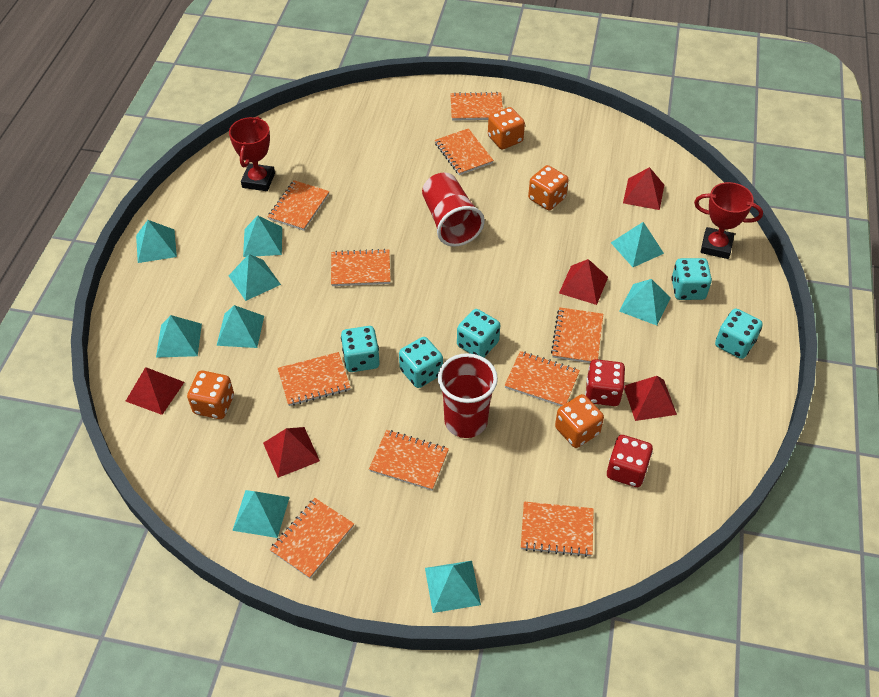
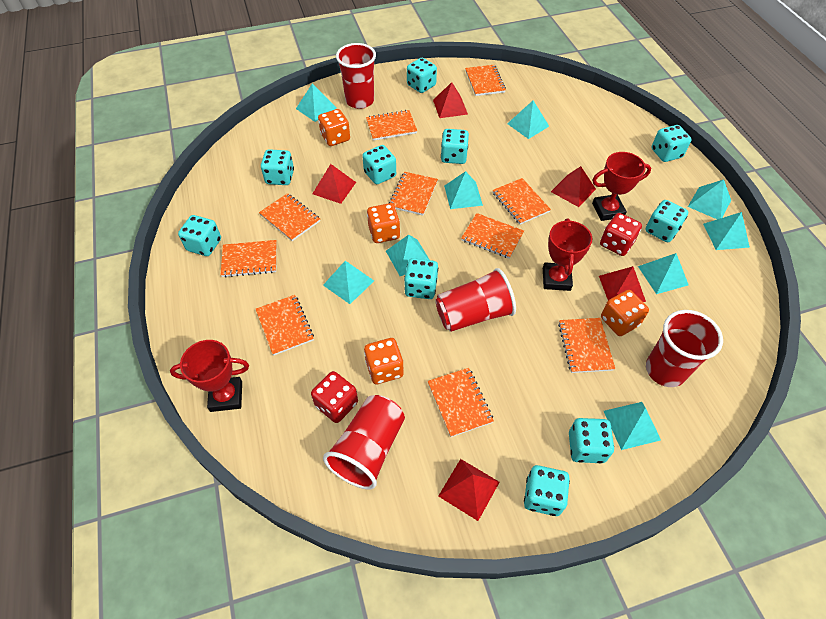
red cup: [422,173,484,247] [438,353,498,438] = 2 -> [323,395,405,490] [336,43,376,109] [435,268,516,332] [646,310,723,387] = 4
red trophy: [229,117,275,191] [694,182,763,259] = 2 -> [170,340,249,412] [543,218,592,291] [592,152,651,221] = 3
turquoise dice: [341,326,380,372] [399,337,443,388] [457,309,500,357] [671,258,712,300] [715,309,763,359] = 5 -> [178,215,221,256] [261,149,294,185] [362,145,396,185] [404,258,438,299] [407,58,437,93] [441,129,469,164] [524,465,570,516] [569,418,614,463] [645,200,688,242] [651,125,692,162] = 10

